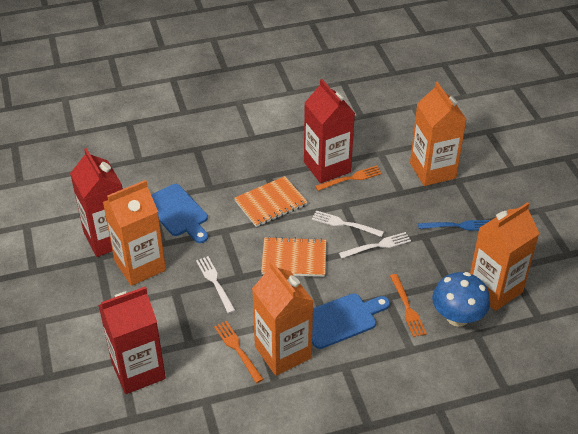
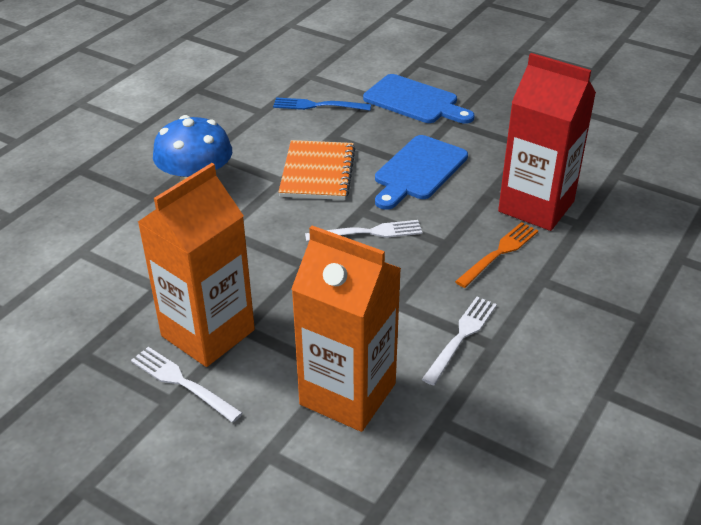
orange carton: [103,180,166,286] [252,261,313,376] [410,82,467,186] [470,202,540,311] = 4 -> [138,163,255,367] [291,226,401,432] = 2
orange fork: [214,321,263,383] [315,165,382,191] [390,274,427,337] = 3 -> [455,222,538,288] = 1
orange notebook: [234,176,307,227] [261,236,326,277] = 2 -> [279,140,355,200] = 1
red carton: [70,148,123,257] [98,286,166,394] [304,79,355,183] = 3 -> [498,53,596,231] = 1

